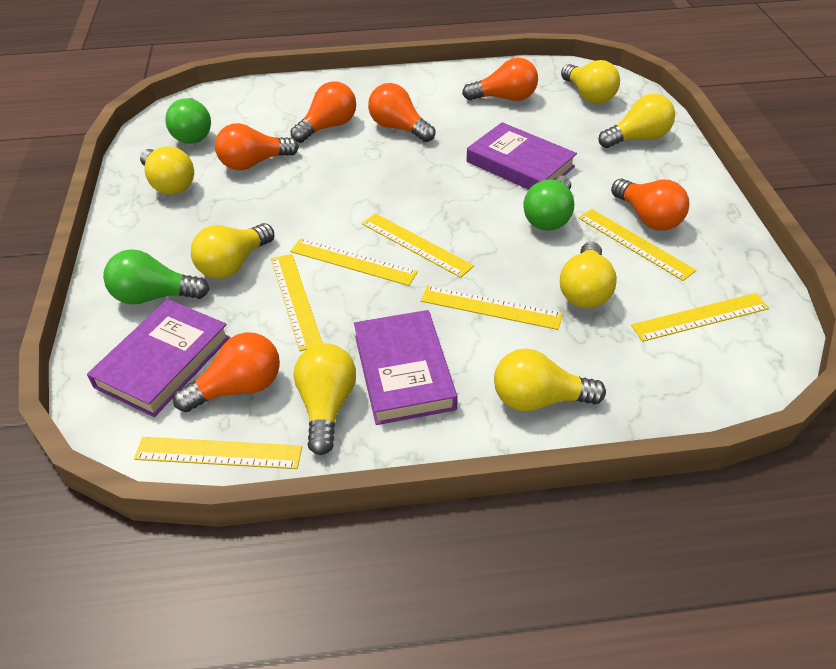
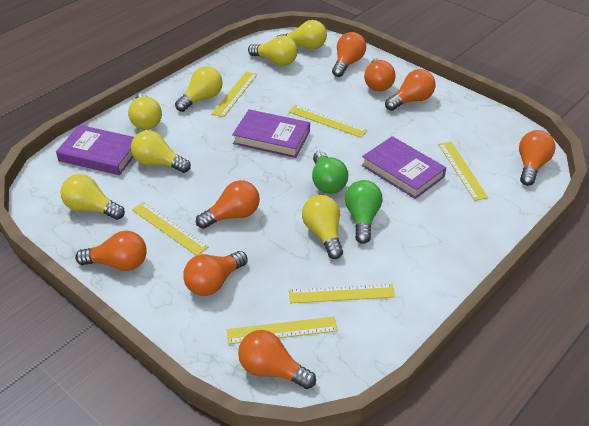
green light bulb: [103,249,209,304] [165,98,211,144] [523,175,574,231] = 3 -> [312,151,349,194] [345,180,382,244] = 2
orange light bulb: [173,332,280,412] [215,123,299,170] [290,81,356,143] [368,83,435,142] [462,58,538,101] [611,178,689,230] = 6 -> [75,231,147,271] [183,251,248,296] [196,180,260,229] [238,330,316,389] [332,32,366,77] [364,58,396,92] [385,69,436,111] [519,130,556,186] = 8
yellow ruler: [134,437,302,469] [271,254,322,351] [290,238,418,286] [362,213,474,278] [421,286,563,330] [578,209,696,281] [631,293,769,342] = 7 -> [132,202,209,256] [212,72,257,117] [226,317,338,344] [289,105,368,138] [289,284,395,303] [438,142,489,201] = 6

